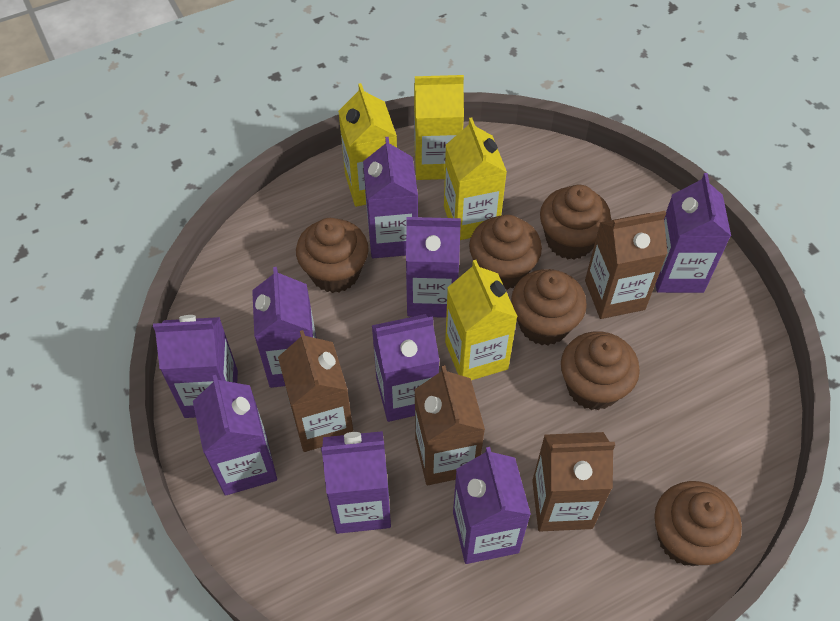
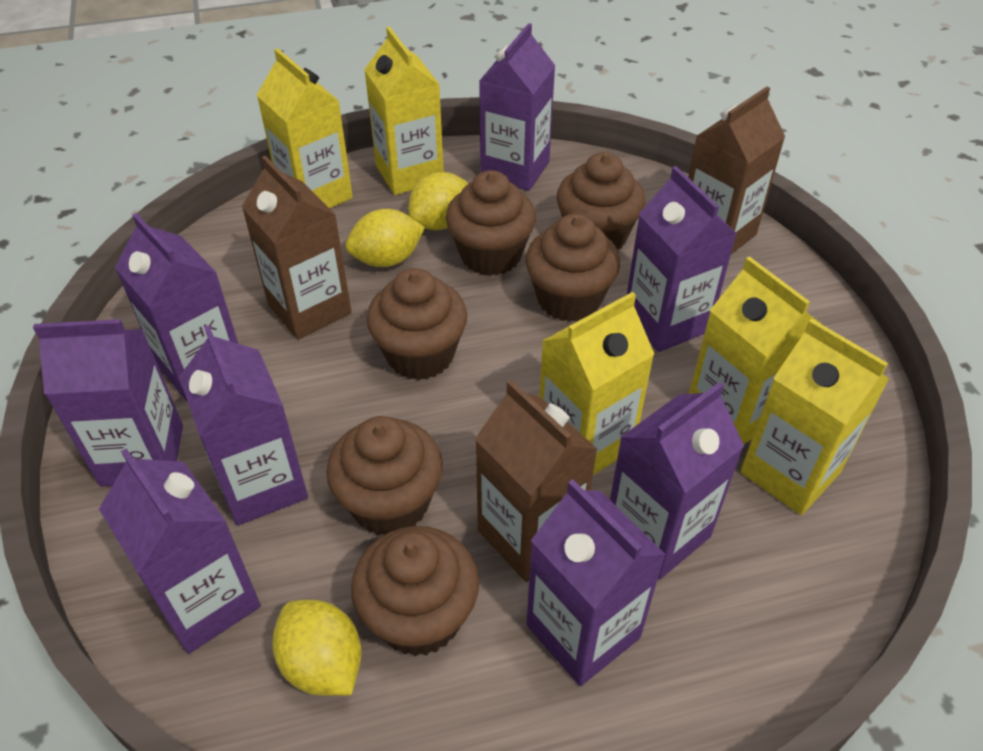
brown carton: [278,330,353,452] [414,365,485,485] [532,432,615,531] [585,211,668,319] = 4 -> [242,156,351,340] [475,380,598,582] [688,87,785,254] = 3
purple carton: [153,315,238,418] [193,375,277,496] [252,267,316,388] [321,431,391,534] [363,137,418,258] [372,314,440,422] [406,217,461,318] [453,447,531,564] [656,173,731,293] = 9 -> [33,319,183,487] [99,448,261,654] [115,213,238,402] [179,325,308,526] [479,23,555,191] [526,479,666,686] [610,382,744,580] [627,166,737,352] = 8
yellow carton: [338,83,397,207] [414,75,464,180] [444,117,507,240] [445,260,518,380] = 4 -> [257,48,353,209] [364,27,444,195] [539,292,654,475] [689,256,821,444] [740,319,889,515] = 5
yellow lemon: none = 0 -> [272,600,362,696] [345,209,425,267] [409,172,468,230] = 3

